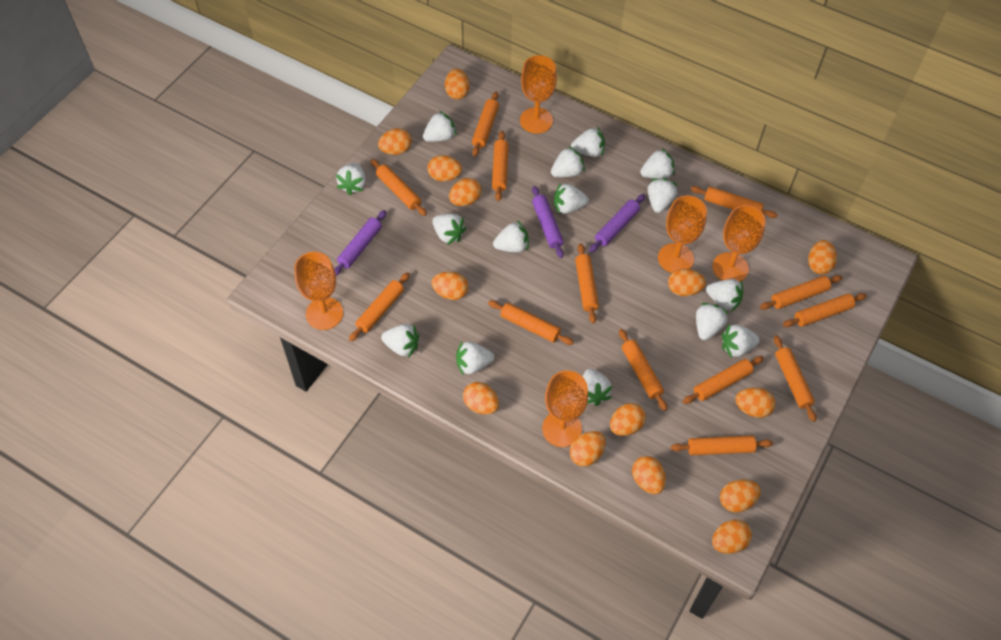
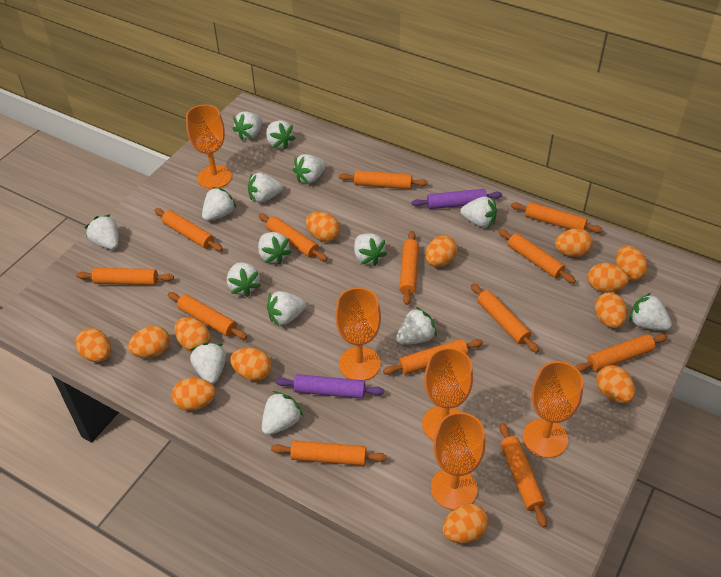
orange egg: [378,128,412,155] [427,155,462,182] [431,272,468,300] [445,69,469,99] [449,178,481,206] [463,382,499,414] [570,431,606,467] [610,403,646,436] [632,456,666,494] [668,269,706,296] [712,519,752,554] [720,479,761,513] [735,387,775,418] [808,240,837,274] = 14 -> [75,328,111,362] [128,326,170,358] [172,378,216,411] [174,317,211,352] [230,348,272,381] [306,212,340,242] [425,236,457,267] [443,503,489,543] [555,228,593,257] [588,263,629,293] [594,292,627,328] [596,365,635,403] [616,245,648,281] = 13
purple rolling pin: [334,210,387,276] [532,186,564,258] [589,194,645,253] = 3 -> [275,374,384,399] [411,189,502,209] = 2

